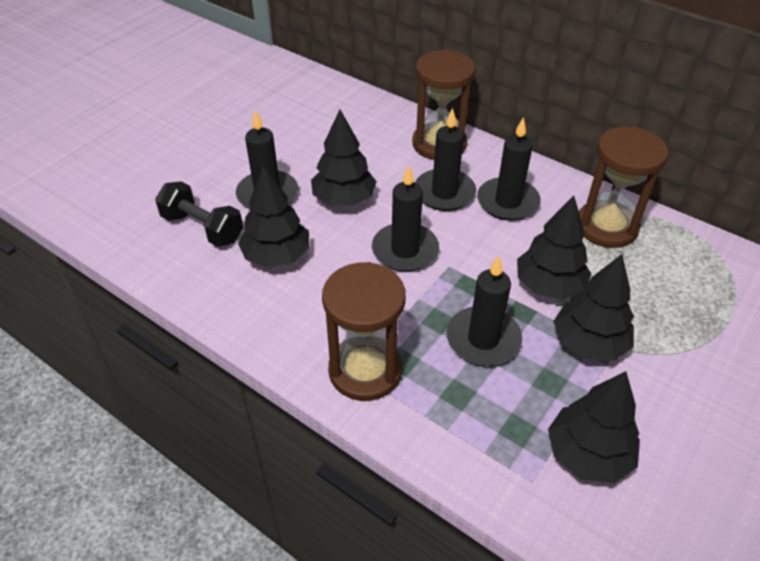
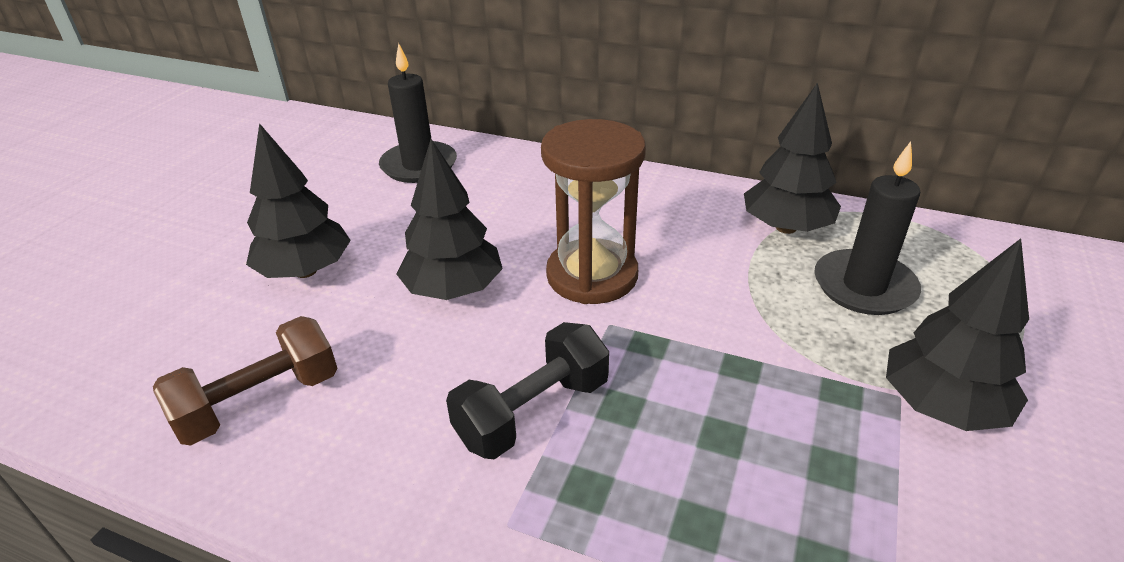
black candle: [236,110,298,210] [372,165,439,272] [415,108,476,211] [446,255,522,366] [477,117,541,221] = 5 -> [379,43,457,183] [814,141,921,315] = 2
black tree: [238,165,309,268] [311,110,377,206] [517,195,592,300] [548,371,640,483] [553,254,634,361] = 5 -> [246,123,351,278] [396,139,503,300] [744,82,841,234] [886,239,1029,431] = 4
brown dumbbell: none = 0 -> [153,316,338,446] = 1
brown hourglass: [322,262,406,401] [412,50,476,160] [579,126,668,248] = 3 -> [541,119,646,304] = 1

